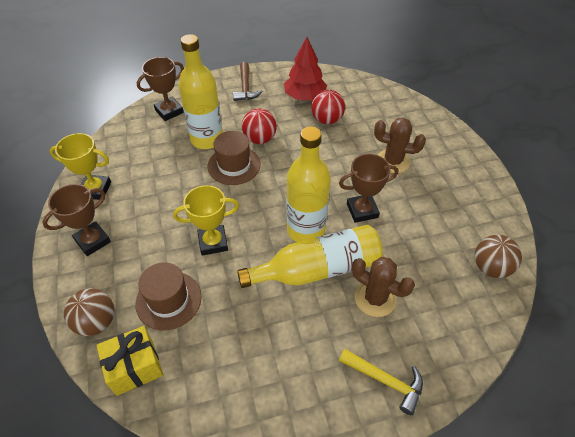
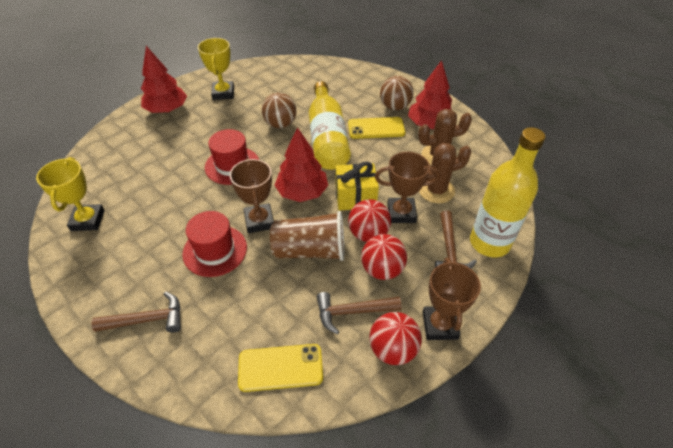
brown cup: none = 0 -> [270,211,344,261] = 1
brown hammer: [233,62,263,101] = 1 -> [91,291,181,333] [317,292,402,334] [435,210,477,269] = 3
brown hat: [135,262,202,330] [208,131,261,185] = 2 -> none = 0
red ball: [242,108,277,144] [311,90,345,124] = 2 -> [348,199,391,242] [361,234,407,280] [370,312,422,365] = 3
red hat: none = 0 -> [182,211,247,277] [205,129,259,185] = 2
red tree: [284,37,327,101] = 1 -> [141,46,187,113] [274,127,328,202] [408,60,452,129] = 3
yellow bottle: [179,34,223,149] [237,225,383,288] [287,127,331,242] = 3 -> [309,81,351,170] [470,127,545,257] = 2
yellow hammer: [339,349,423,415] = 1 -> none = 0
yellow phone: none = 0 -> [238,344,323,392] [348,117,405,139] = 2

